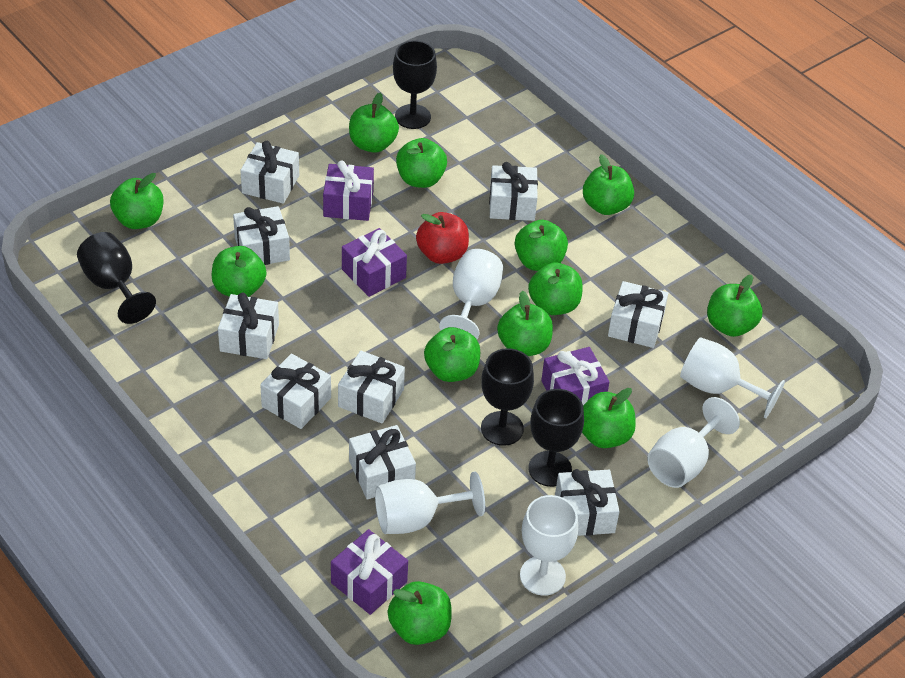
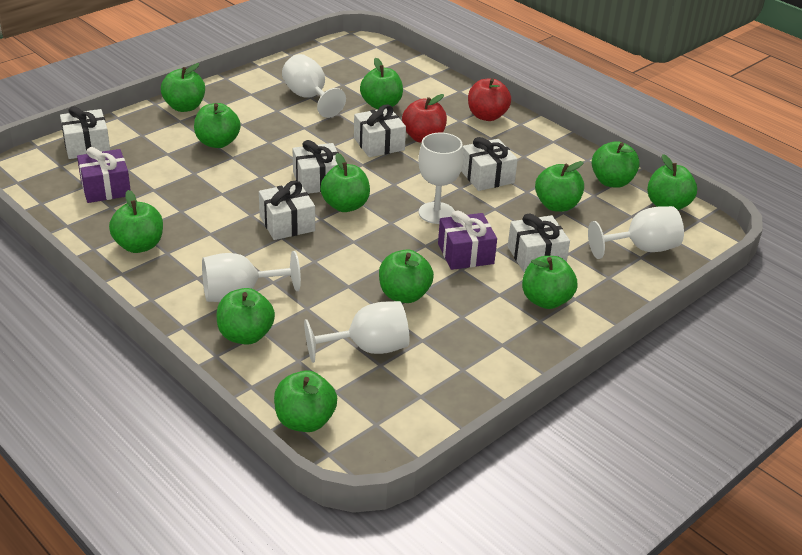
black goblet: [77,232,156,324] [393,41,437,129] [481,348,534,446] [528,389,584,487] = 4 -> none = 0
purple gift: [323,160,374,221] [331,529,408,615] [342,228,407,297] [541,347,609,405] = 4 -> [77,147,131,203] [438,211,497,270] = 2
red apple: [416,212,469,264] = 1 -> [402,94,447,143] [468,78,511,121] = 2
white gift: [218,292,279,359] [233,206,290,265] [240,141,299,204] [260,354,331,429] [338,350,405,424] [349,425,416,499] [489,162,538,221] [555,469,620,536] [608,281,668,348] = 9 -> [60,106,110,159] [259,180,315,240] [293,140,339,194] [354,104,406,157] [461,137,518,191] [508,213,570,273] = 6

